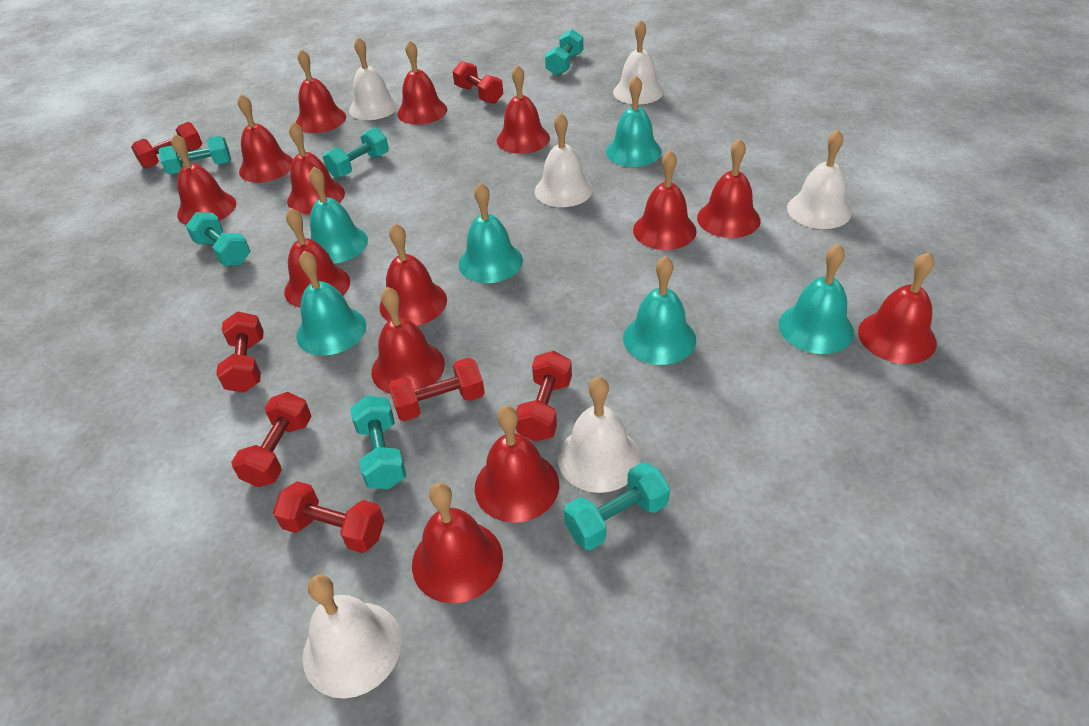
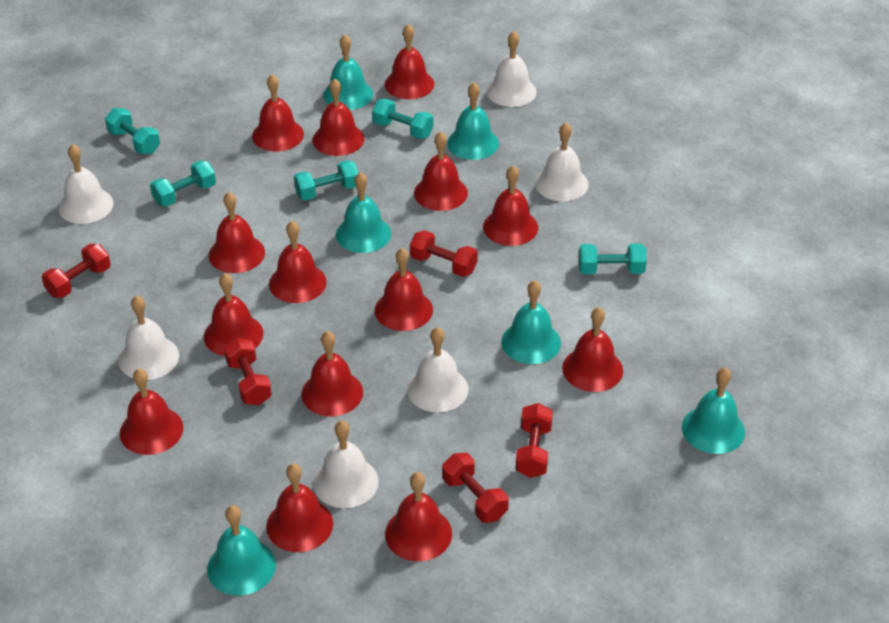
red dumbbell: [131,122,202,169] [216,312,264,393] [231,392,312,487] [273,481,385,553] [388,358,485,421] [453,61,503,104] [516,351,572,442] = 7 -> [42,244,111,298] [224,338,272,405] [410,230,478,277] [442,453,509,523] [515,403,553,478] = 5
turquoise dumbbell: [158,136,231,174] [186,212,251,266] [323,127,389,179] [350,395,407,489] [545,29,583,76] [564,462,670,550] = 6 -> [105,108,160,154] [150,160,216,207] [294,160,359,200] [372,99,434,139] [579,243,647,274] = 5

